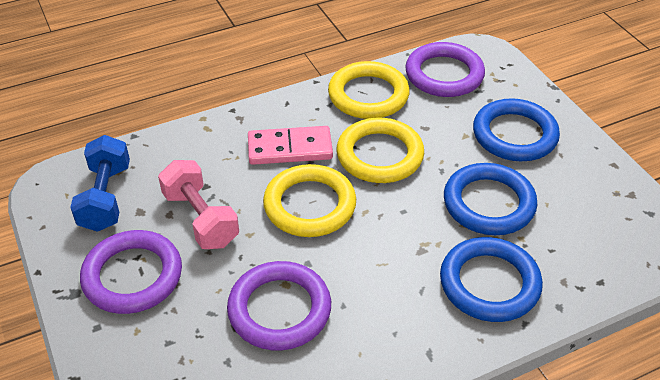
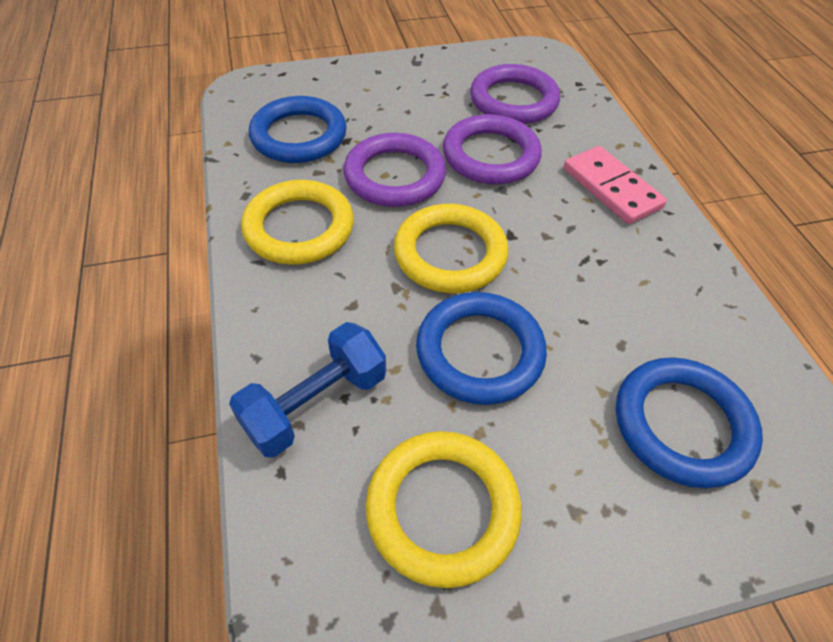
pink dumbbell: [158,160,239,249] = 1 -> none = 0

